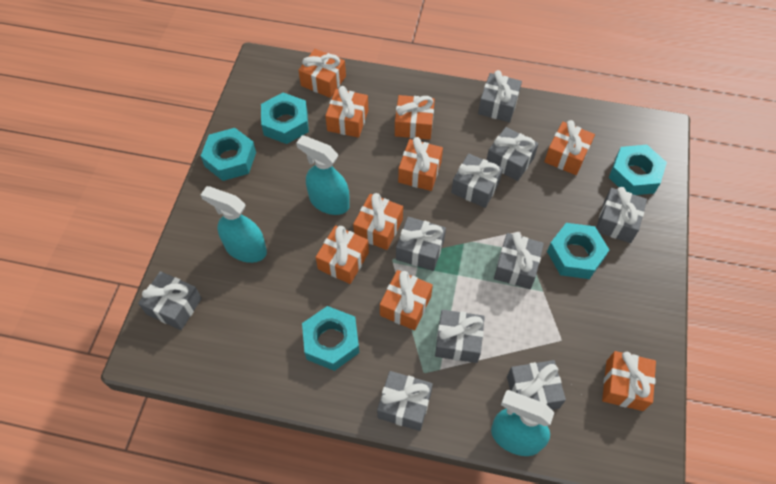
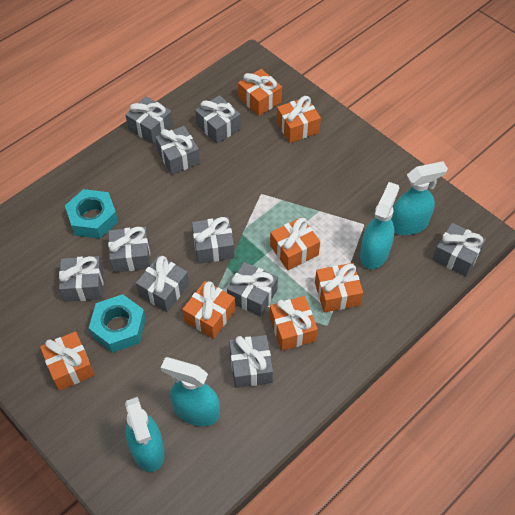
orange gift: [298,49,346,98] [316,225,369,284] [325,86,368,138] [353,193,403,250] [380,270,433,330] [395,95,435,140] [398,137,443,191] [544,120,595,175] [602,351,656,411] = 9 -> [40,331,94,391] [182,281,235,339] [238,69,282,116] [270,217,320,270] [270,296,318,351] [277,96,321,143] [315,263,363,312] = 7
turquoise nut: [201,128,256,181] [261,93,309,144] [302,306,359,371] [547,223,609,279] [609,145,667,195] = 5 -> [65,189,118,239] [89,294,146,353] = 2
turquoise spray bottle: [201,186,267,263] [296,135,350,215] [491,390,554,456] = 3 -> [125,397,165,472] [161,357,220,426] [360,182,399,269] [391,161,448,235] = 4

